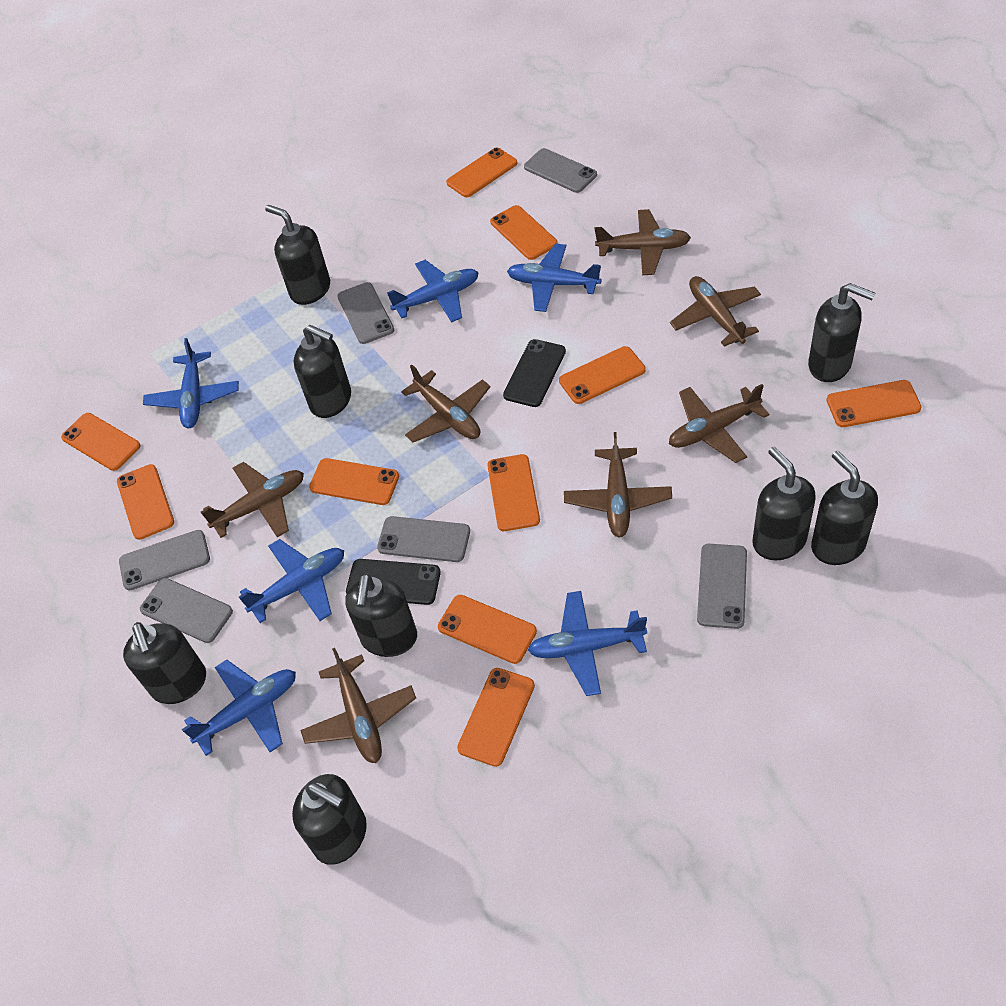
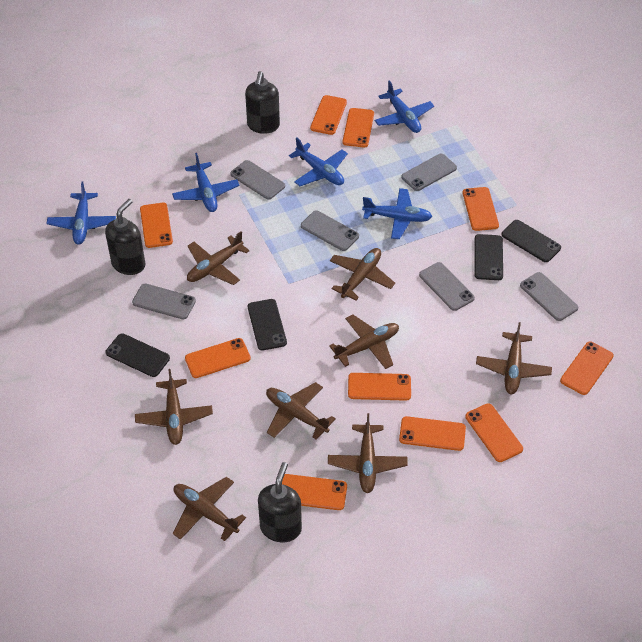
black phone: [346,559,441,605] [503,339,566,407] = 2 -> [105,333,170,377] [248,299,287,351] [475,234,503,280] [502,220,561,262] = 4
black soap dispenser: [123,622,206,704] [265,205,330,305] [292,774,367,865] [294,325,351,418] [345,573,417,657] [752,447,816,560] [808,283,875,382] [811,451,878,565] = 8 -> [105,199,145,275] [245,71,280,134] [258,462,302,542] = 3
blue plane: [143,338,239,428] [182,660,296,756] [239,539,344,623] [387,260,479,323] [507,244,601,312] [528,591,647,696] = 6 -> [47,181,116,245] [172,153,239,212] [289,138,348,186] [362,188,433,239] [375,80,434,133] = 5
brown plane: [201,462,304,538] [300,648,416,763] [401,365,490,442] [564,432,672,538] [594,209,691,275] [669,384,769,463] [670,276,761,347] = 7 -> [135,369,213,445] [173,477,246,541] [187,231,250,285] [266,382,336,440] [328,413,408,493] [329,315,399,369] [330,248,395,300] [476,322,552,394] = 8

